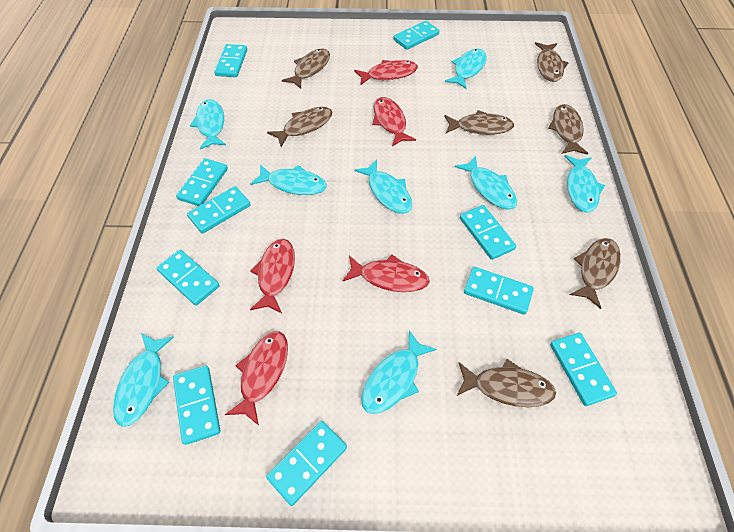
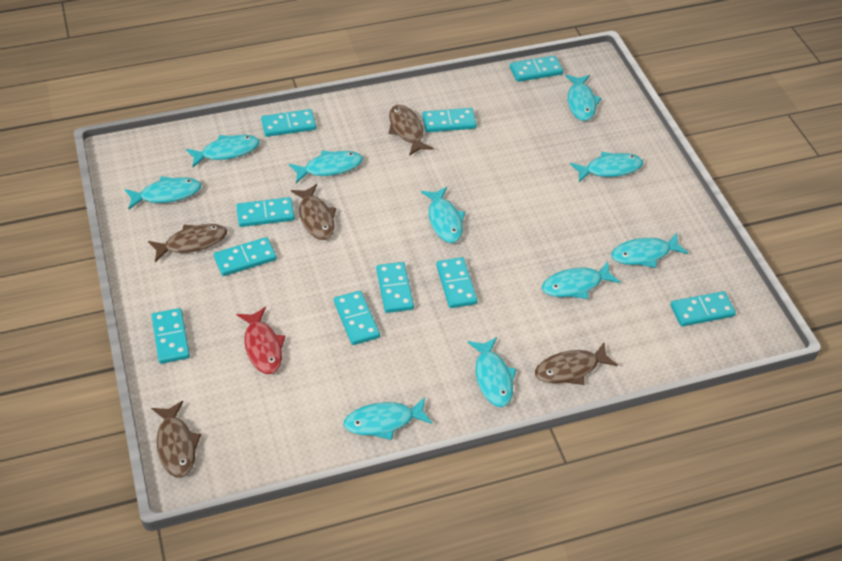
brown fish: [267,107,333,147] [282,48,330,89] [444,110,514,135] [457,359,556,407] [535,42,568,82] [548,104,589,155] [570,238,621,309] = 7 -> [148,224,227,262] [151,401,201,478] [291,184,336,240] [389,105,434,156] [535,343,618,385] = 5
red fish: [225,331,288,426] [250,239,295,313] [342,254,430,292] [354,60,418,86] [372,97,416,146] = 5 -> [237,307,285,374] = 1
turquoise fish: [113,333,174,427] [190,99,226,149] [251,164,327,195] [354,159,412,214] [361,330,437,414] [445,48,487,89] [455,156,517,210] [564,155,605,213] = 8 -> [125,176,202,209] [186,135,260,167] [289,151,363,183] [343,397,432,440] [421,187,465,243] [468,337,517,407] [542,262,620,299] [565,75,601,121] [570,152,643,182] [611,233,688,268] = 10

